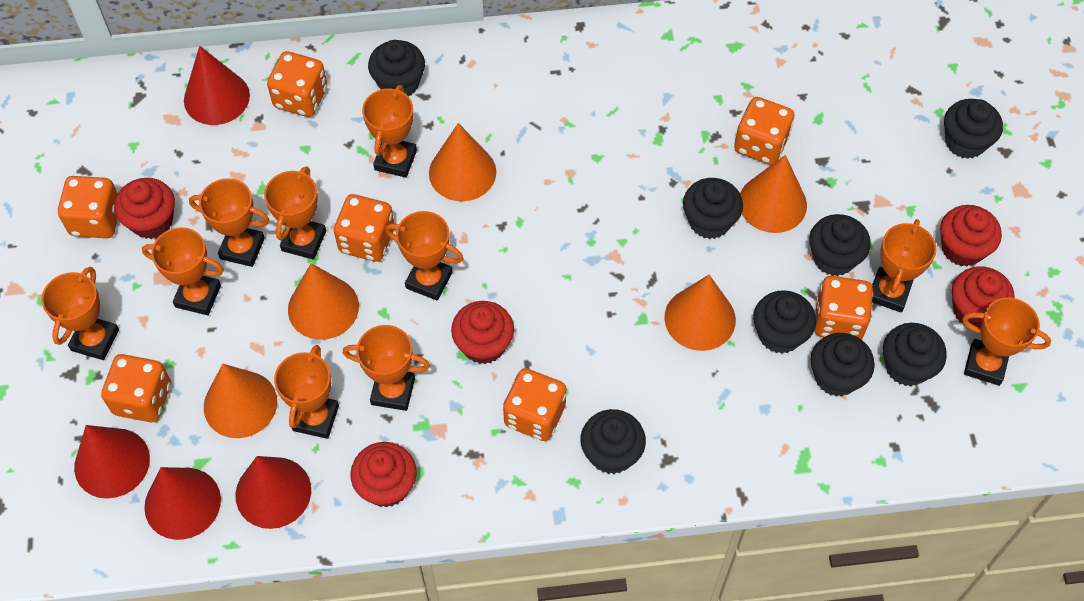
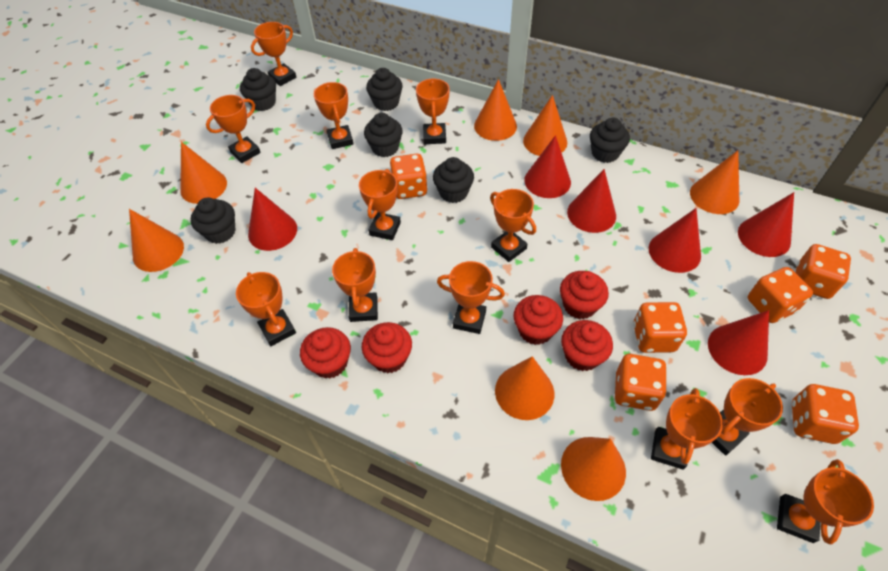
black cupcake: [368,40,425,96] [580,409,646,474] [683,178,743,239] [753,290,816,354] [809,214,871,276] [811,333,875,397] [883,323,947,386] [944,99,1003,159] = 8 -> [191,198,236,244] [240,68,276,111] [364,113,403,157] [366,68,403,111] [433,157,474,203] [590,118,630,163] = 6
orange cone: [204,364,277,438] [288,263,359,340] [429,123,496,201] [664,275,736,351] [740,155,807,233] = 5 -> [129,209,184,272] [180,142,227,204] [474,79,517,141] [495,356,554,420] [523,95,567,156] [561,437,626,501] [690,150,739,214] = 7
orange dice: [58,176,118,238] [101,354,171,422] [267,51,327,117] [334,194,394,262] [503,368,566,441] [734,97,794,165] [815,276,873,340] = 7 -> [390,154,428,199] [615,354,667,411] [633,302,687,353] [748,267,813,323] [792,384,859,444] [796,244,851,299] = 6
orange trophy: [41,267,119,360] [142,227,224,315] [189,178,270,267] [264,166,326,260] [274,345,339,439] [343,325,430,411] [362,85,417,178] [385,211,463,301] [872,219,937,312] [962,297,1051,386] = 10 -> [206,95,261,163] [236,272,296,346] [251,22,296,86] [314,82,353,149] [332,248,378,322] [359,169,401,240] [416,78,450,144] [437,261,505,334] [490,189,536,262] [651,388,723,470] [711,378,783,456] [777,459,874,545] = 12
red cone: [74,425,150,499] [144,467,221,540] [184,46,250,125] [235,456,311,529] = 4 -> [248,188,297,251] [524,135,571,198] [567,169,616,233] [649,208,701,273] [708,310,769,375] [738,192,794,257] = 6

